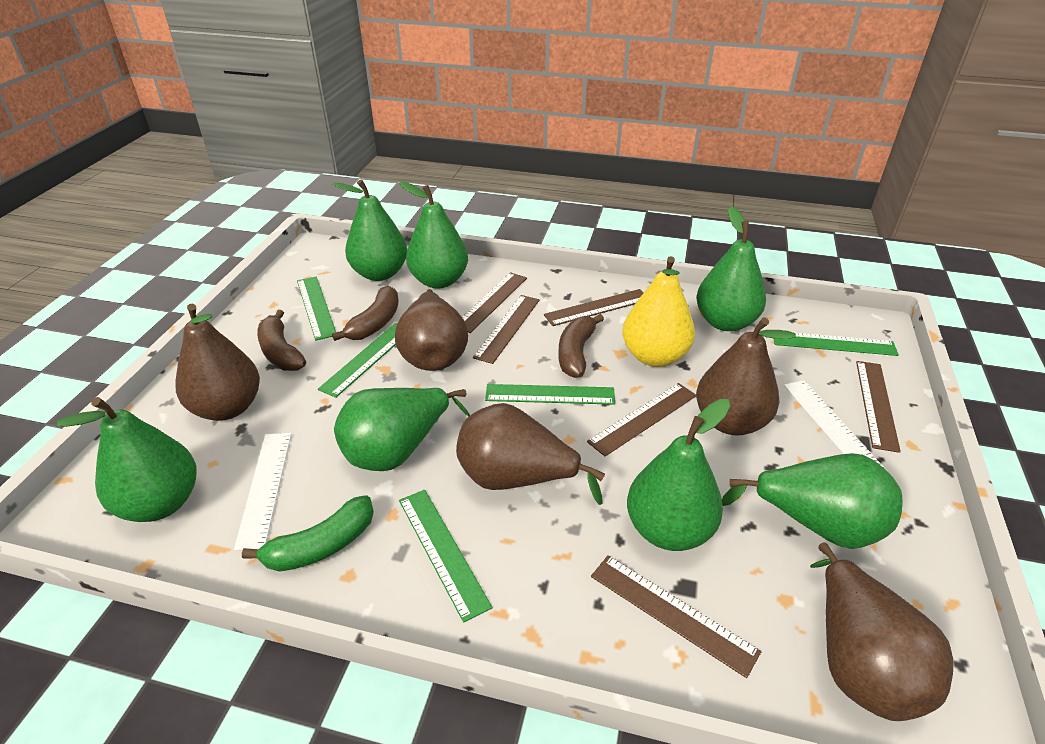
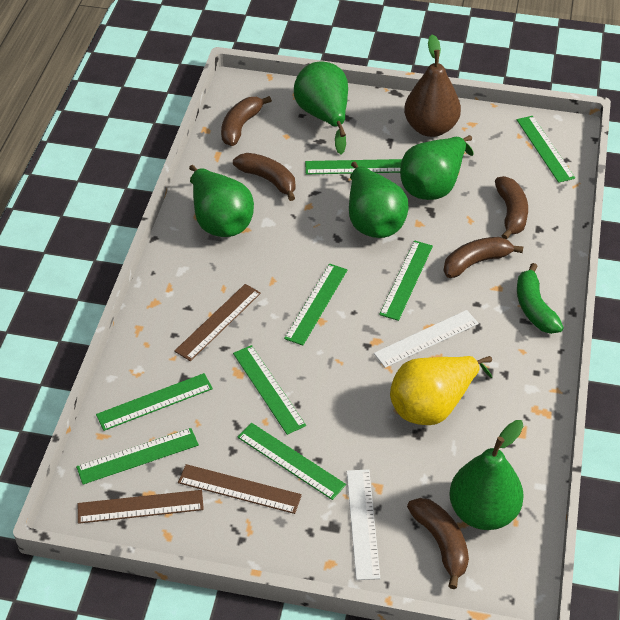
brown banana: [257,310,306,371] [332,286,399,341] [558,314,604,378] = 3 -> [221,96,272,146] [233,153,295,201] [407,498,469,589] [444,237,523,278] [495,176,528,239] = 5
brown pear: [176,304,260,421] [395,289,468,371] [456,403,605,505] [696,317,796,436] [810,543,953,721] = 5 -> [404,34,461,137] = 1
brown ruler: [462,272,527,333] [473,295,539,364] [544,289,644,326] [587,383,696,456] [591,555,761,678] [856,361,901,453] = 6 -> [78,490,204,524] [174,284,261,361] [178,464,302,514] = 3
green pear: [57,397,196,522] [333,179,407,281] [334,388,470,471] [399,182,468,289] [627,399,730,551] [696,206,766,331] [722,453,902,549] = 7 -> [189,165,254,237] [294,61,348,154] [349,162,409,238] [400,135,474,200] [449,420,524,530] = 5
green ruler: [297,276,336,341] [318,323,397,398] [399,490,492,623] [485,384,615,405] [773,333,899,356] = 5 -> [76,428,199,485] [96,373,213,431] [233,345,306,435] [237,423,346,500] [284,264,347,346] [305,159,402,174] [379,240,433,321] [517,116,575,183] = 8

